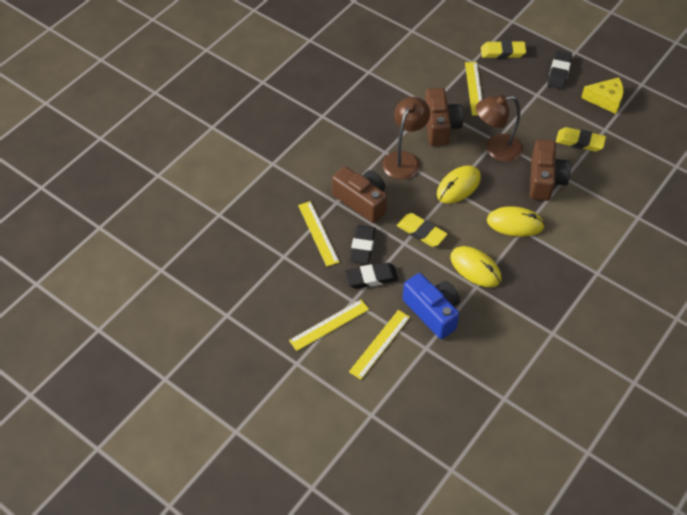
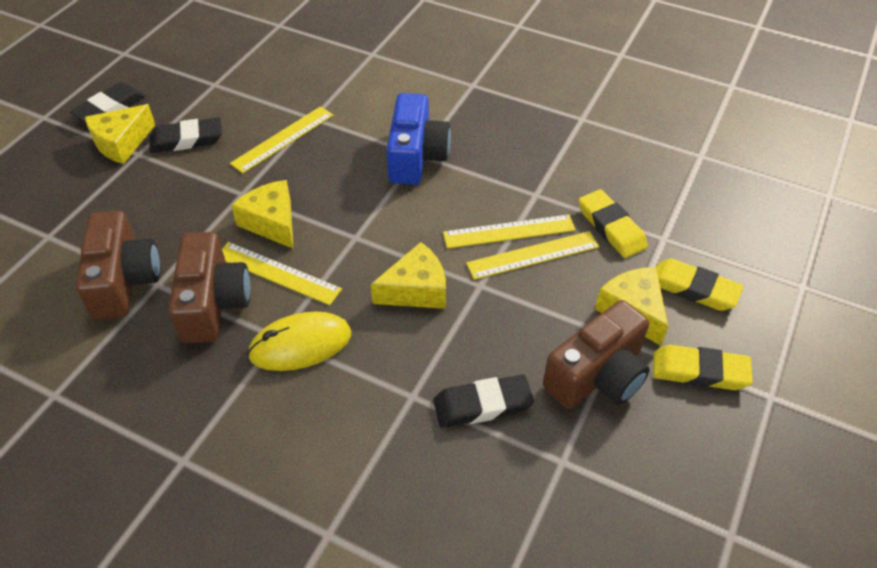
brown lamp: [383,97,430,180] [476,95,523,162] = 2 -> none = 0
yellow cheese: [581,77,624,114] = 1 -> [85,104,156,164] [231,180,294,249] [371,242,446,309] [595,267,668,346] = 4
yellow mouse: [437,165,481,204] [450,246,501,287] [487,206,545,237] = 3 -> [247,311,351,371] = 1

